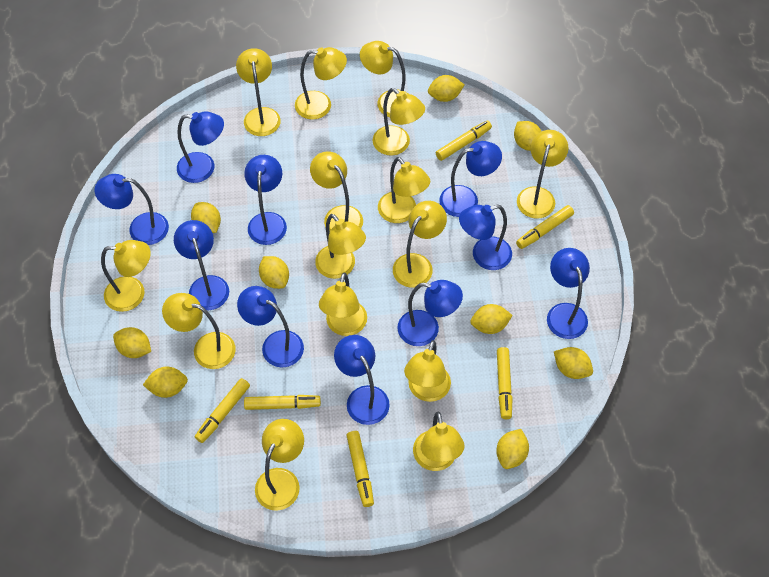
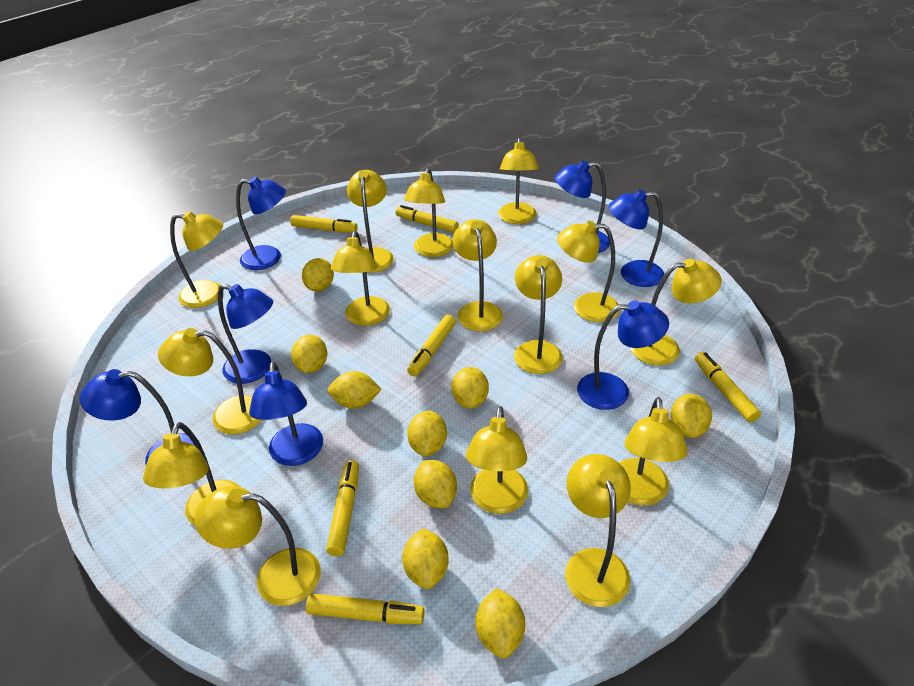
blue lamp: [95,174,169,245] [174,220,229,310] [177,111,224,183] [237,286,304,367] [244,155,287,245] [334,335,390,425] [397,280,463,346] [439,141,502,217] [459,205,512,270] [547,248,590,339] = 10 -> [80,369,201,465] [218,284,273,384] [236,177,286,270] [249,362,323,466] [555,160,610,253] [577,301,669,410] [609,190,664,287] = 7

